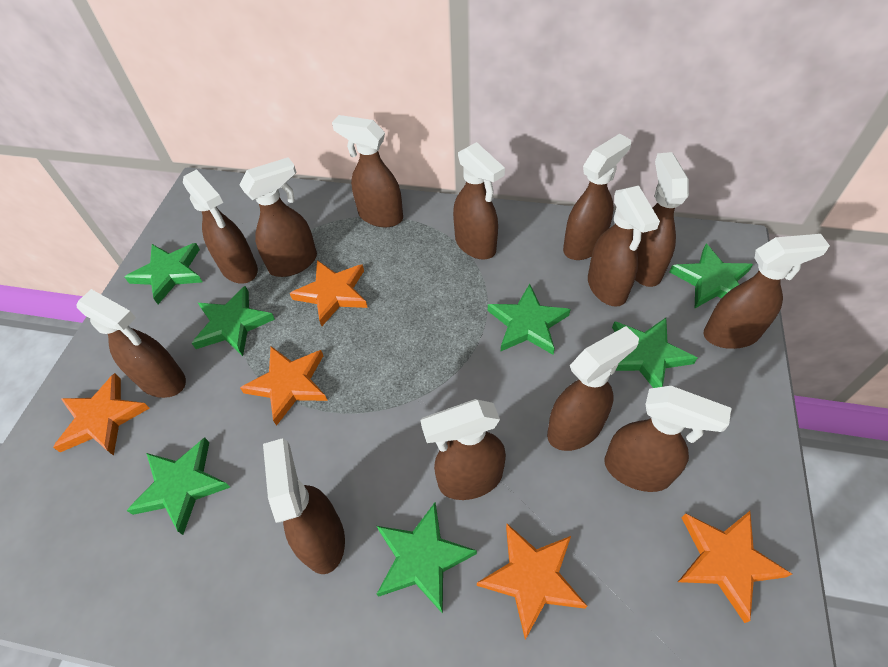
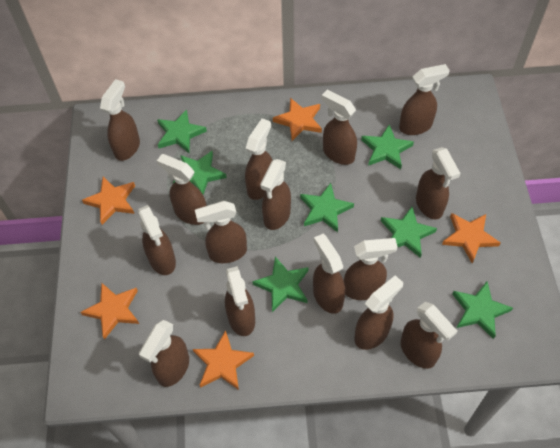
brown spray bottle: [76,289,186,398] [183,169,258,284] [239,157,317,277] [263,438,345,574] [332,115,403,227] [420,399,506,500] [453,142,505,259] [547,326,639,451] [563,134,631,260] [588,186,660,307] [604,386,731,492] [635,152,689,287] [703,234,830,349] = 13 -> [100,79,140,161] [138,205,176,275] [139,320,189,387] [157,154,207,225] [195,201,247,263] [225,266,255,336] [245,118,273,200] [260,159,291,230] [313,234,345,314] [321,90,357,165] [344,238,398,300] [355,275,403,350] [399,64,450,135] [401,302,457,369] [416,147,461,220] = 15

